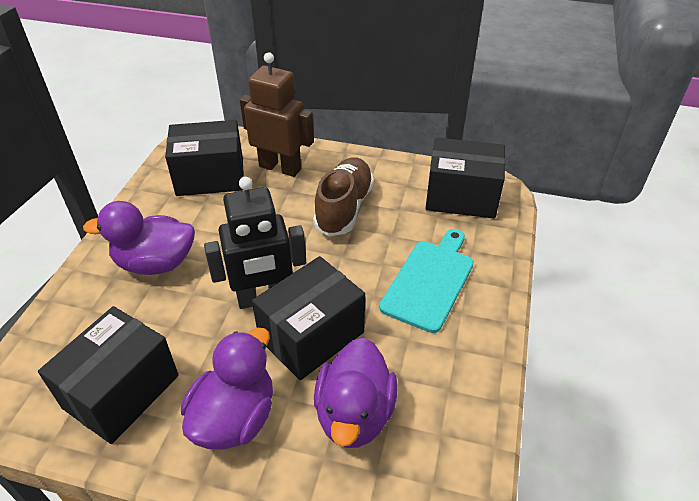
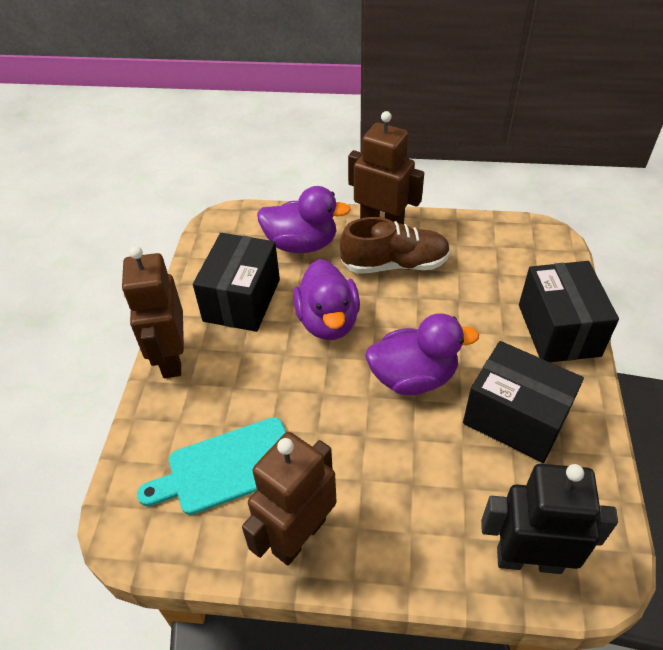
black box: [38,306,179,444] [165,120,244,196] [252,256,365,380] [425,137,505,219] = 4 -> [193,233,280,332] [463,341,584,463] [519,261,619,362] = 3
brown robot: [240,52,314,177] = 1 -> [122,246,184,378] [242,432,336,566] [348,111,424,224] = 3

